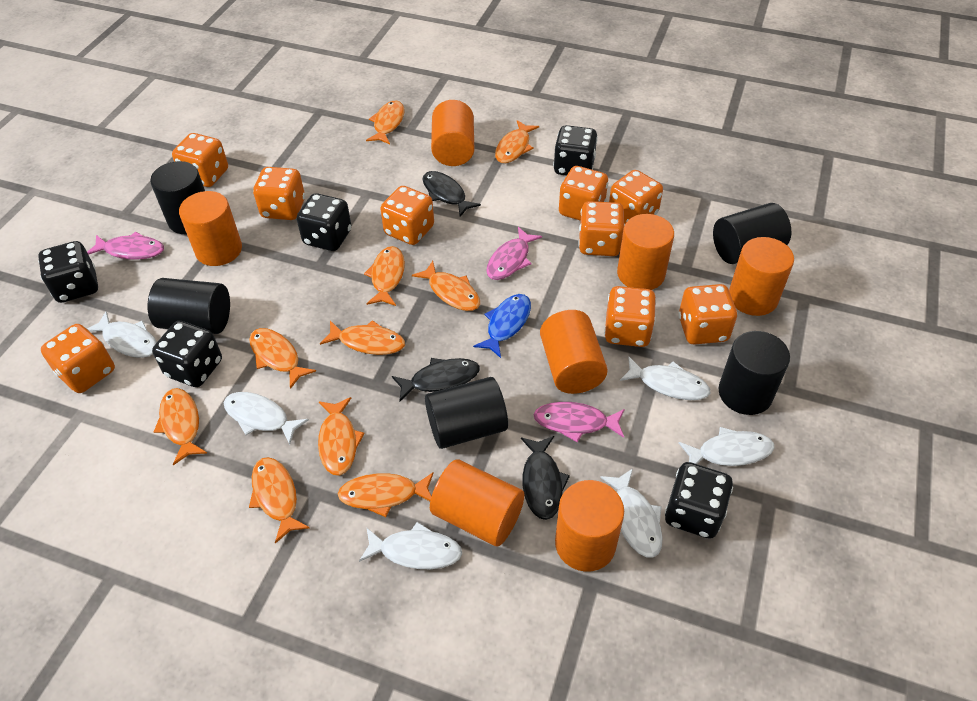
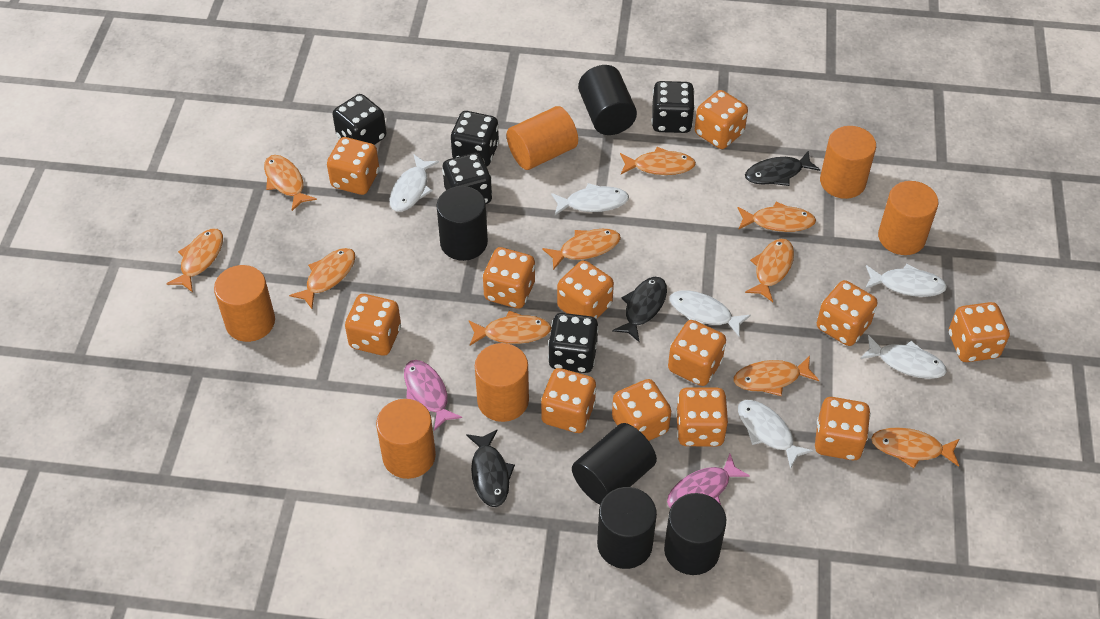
blue fish: [473,294,531,358] = 1 -> none = 0
orange cylinder: [179,191,242,266] [430,459,524,546] [431,100,475,166] [540,310,608,394] [555,480,624,572] [617,214,674,290] [729,237,794,316] = 7 -> [214,265,275,342] [376,399,436,479] [475,343,529,422] [507,106,578,170] [820,126,876,199] [878,181,938,255] = 6
orange dice: [41,324,115,393] [172,133,228,187] [253,167,305,220] [380,186,434,245] [559,166,608,221] [578,201,624,256] [604,286,656,347] [609,170,663,224] [678,284,737,345] = 9 -> [327,137,379,195] [345,294,401,356] [483,247,535,309] [541,368,597,433] [557,260,614,319] [612,379,671,441] [668,320,726,386] [676,387,728,447] [695,90,748,149] [815,397,871,460] [817,280,878,346] [949,302,1010,362] = 12
pink fish: [87,232,164,260] [486,227,542,280] [533,402,625,442] = 3 -> [404,360,462,431] [667,454,750,508] = 2

